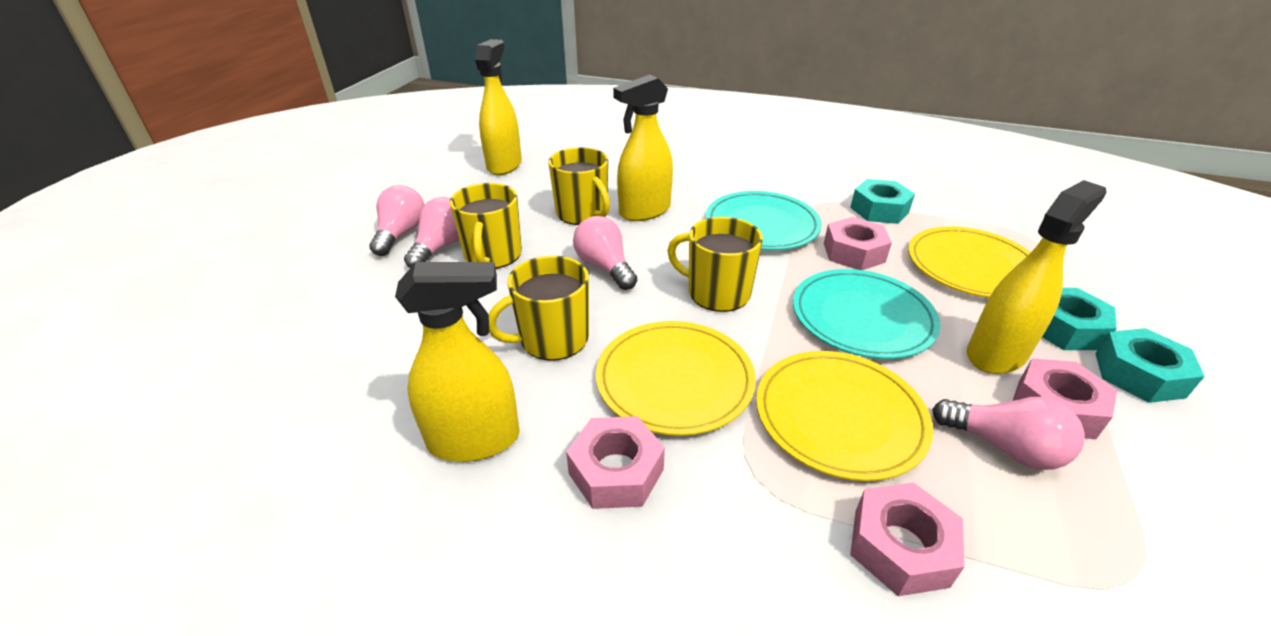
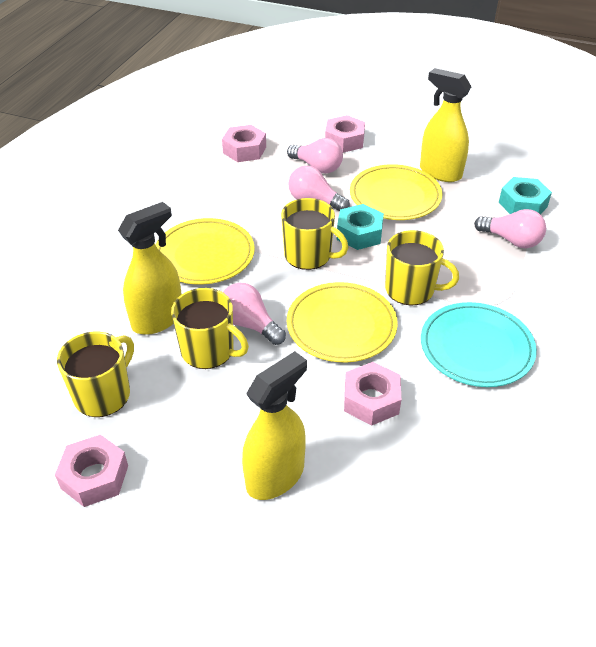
turquoise nut: [850,179,915,224] [1042,288,1117,350] [1095,328,1205,403] = 3 -> [337,204,384,250] [499,177,552,215] = 2
turquoise plate: [706,191,822,250] [793,269,941,359] = 2 -> [421,302,537,387] = 1
yellow spray bottle: [395,262,520,462] [475,39,522,175] [613,75,673,221] [967,180,1107,374] = 4 -> [118,202,182,335] [242,351,307,500] [420,68,472,182] = 3

